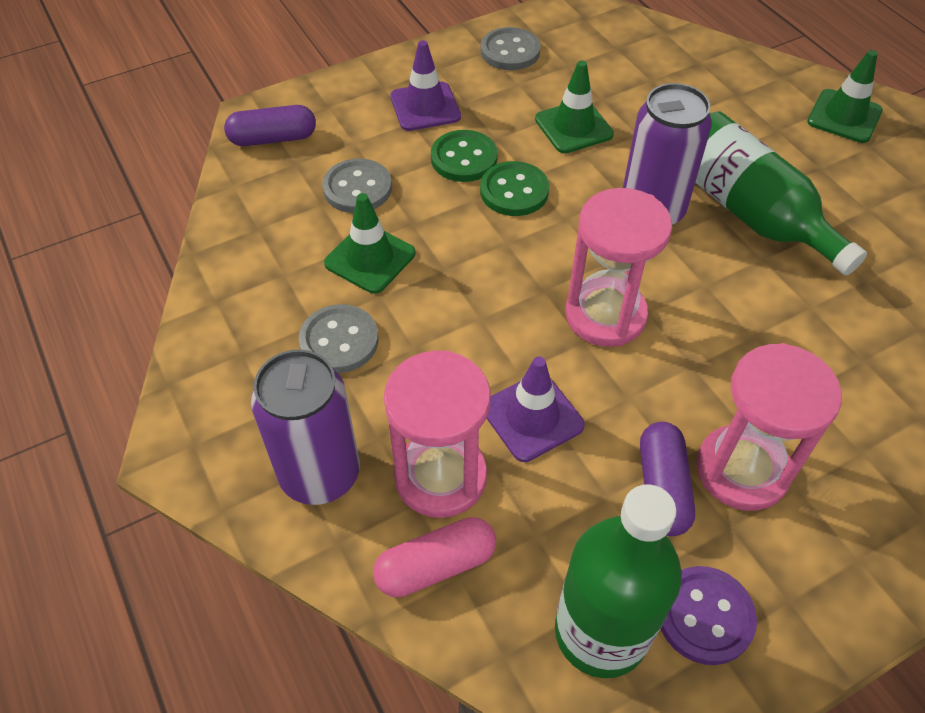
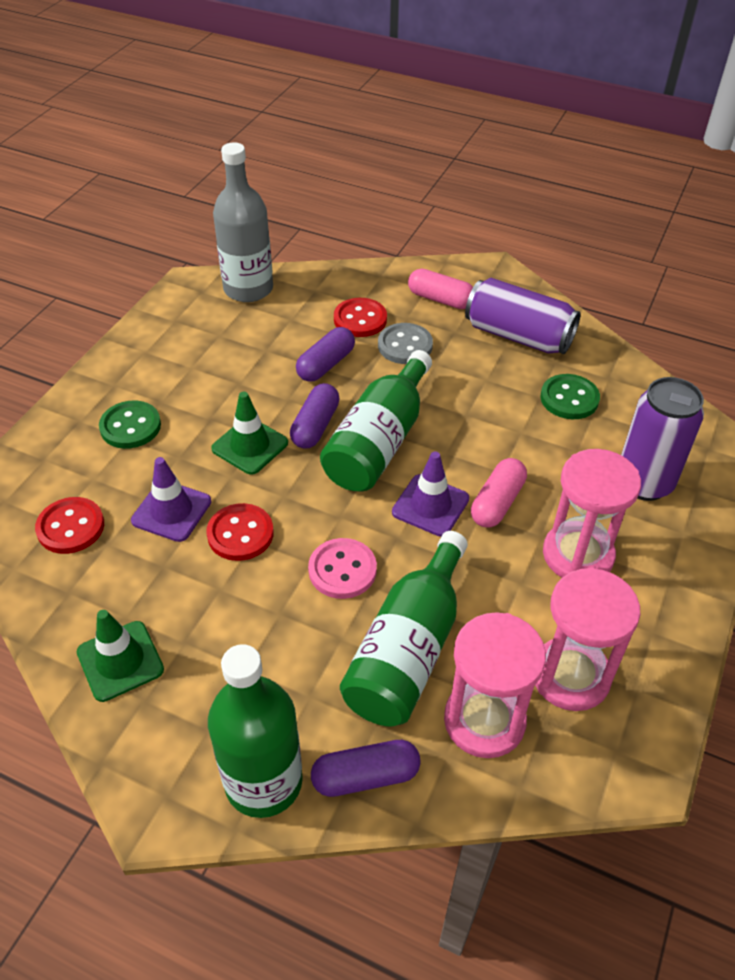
green bottle: [555,484,682,678] [695,112,867,276] = 2 -> [208,644,303,818] [320,350,432,491] [340,531,468,726] = 3
green traffic cone: [324,193,415,294] [535,60,614,153] [807,50,883,143] = 3 -> [77,610,164,702] [211,392,288,475] = 2
grey bottle: none = 0 -> [213,143,273,302] = 1
grey button: [299,304,378,373] [322,158,392,213] [480,27,541,70] = 3 -> [378,323,433,364] = 1
pink button: none = 0 -> [308,538,377,599] = 1
pink capsule: [373,517,496,597] = 1 -> [408,269,473,309] [471,458,527,528] = 2
purple button: [661,566,757,665] = 1 -> none = 0
purple capsule: [224,105,316,146] [640,422,695,536] = 2 -> [290,383,340,449] [296,327,355,382] [311,740,421,797] = 3
red button: none = 0 -> [35,497,104,554] [206,503,274,561] [334,298,387,337] = 3

